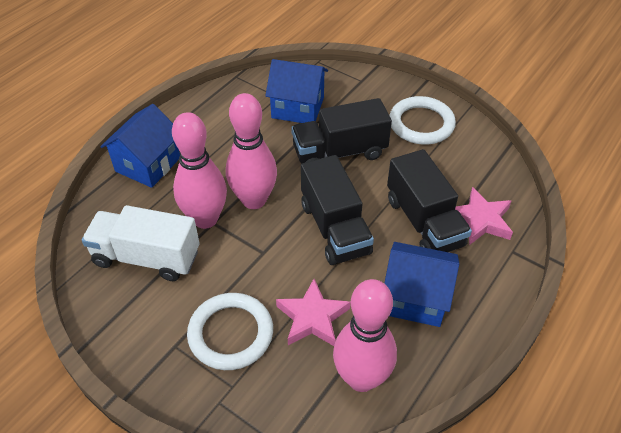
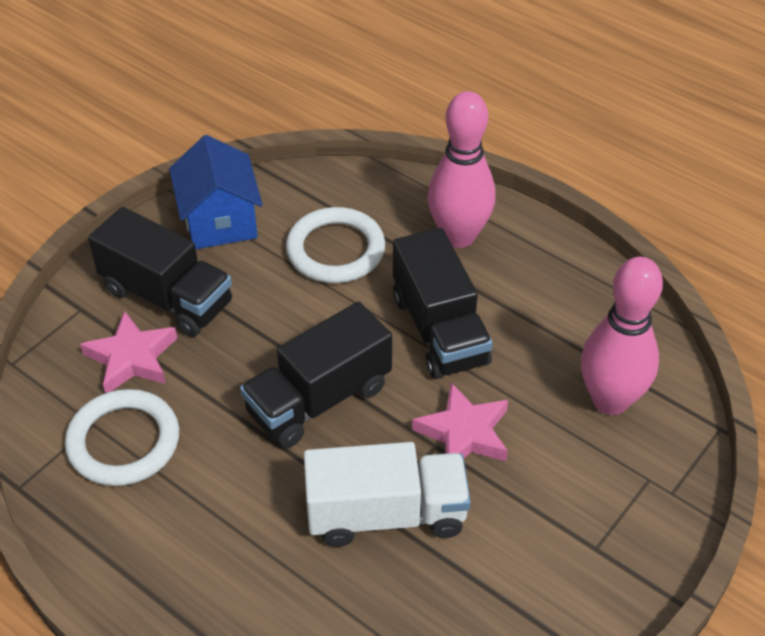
blue house: [100,104,180,188] [265,59,328,123] [384,242,459,327] = 3 -> [169,135,263,249] = 1
pink bowling pin: [172,112,227,229] [226,93,277,209] [333,279,397,392] = 3 -> [428,91,496,248] [581,257,663,415] = 2

